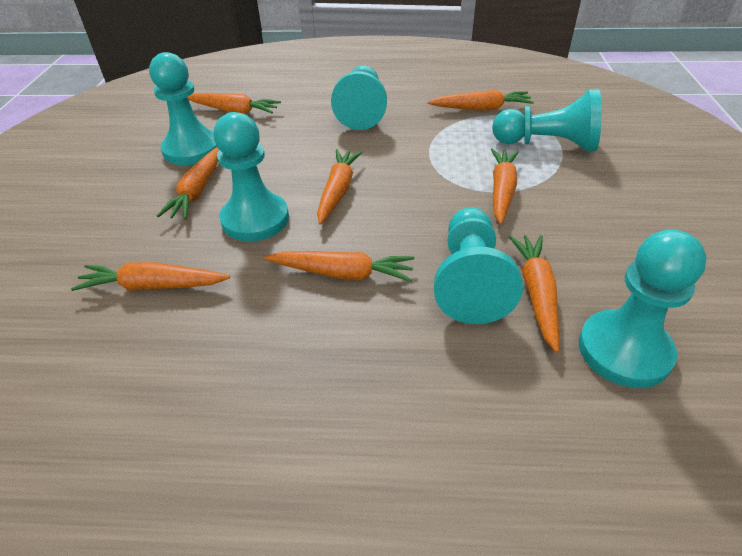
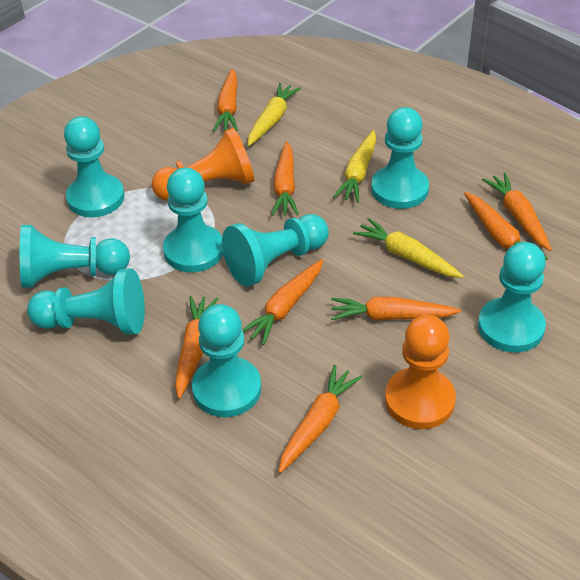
orange pawn: none = 0 -> [152,128,254,201] [385,315,456,429] = 2
turquoise pawn: [149,52,217,165] [213,112,289,241] [331,65,387,130] [434,207,523,324] [492,89,602,152] [579,229,707,388] = 6 -> [20,225,130,288] [27,268,145,335] [64,116,124,217] [163,167,223,272] [192,304,261,417] [222,214,329,287] [371,107,429,209] [478,242,546,353] = 8
yellow carrot: none = 0 -> [248,83,301,146] [333,130,376,203] [353,218,464,278] = 3

